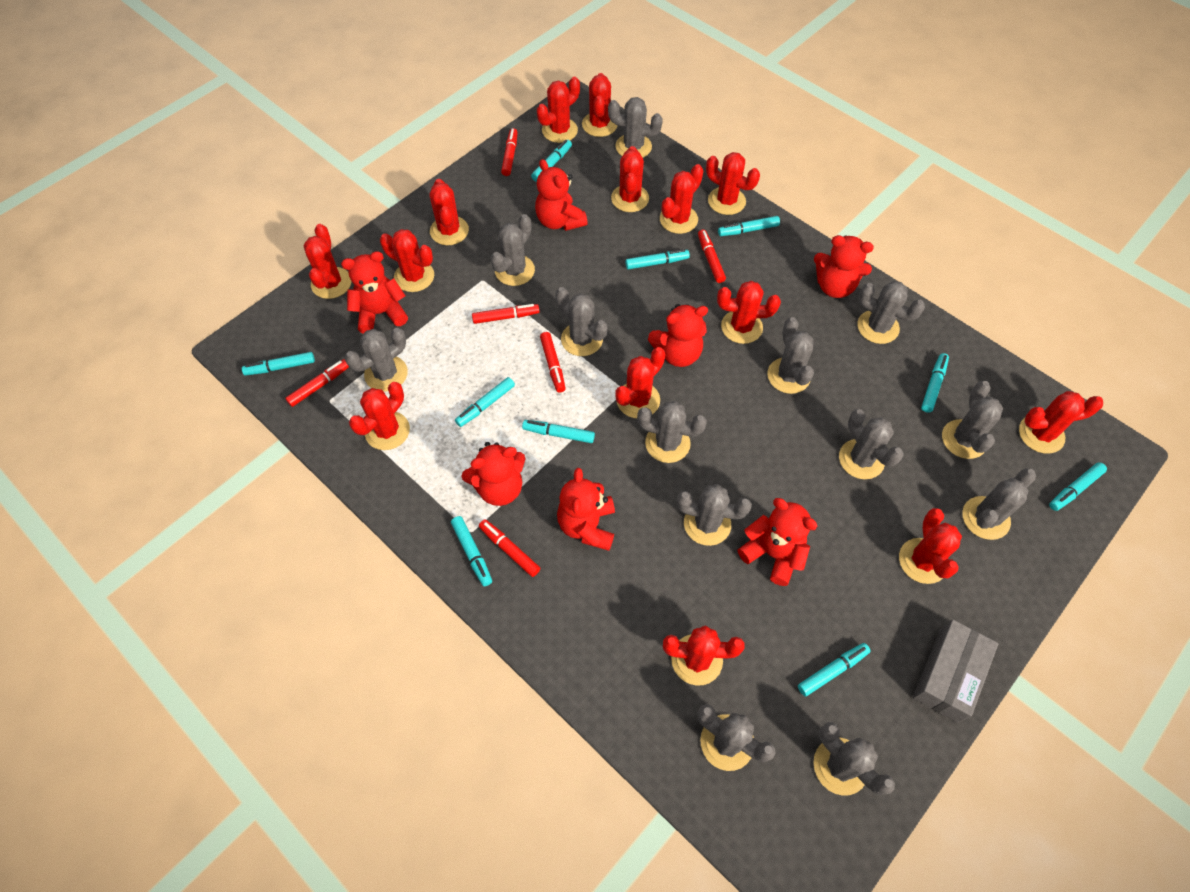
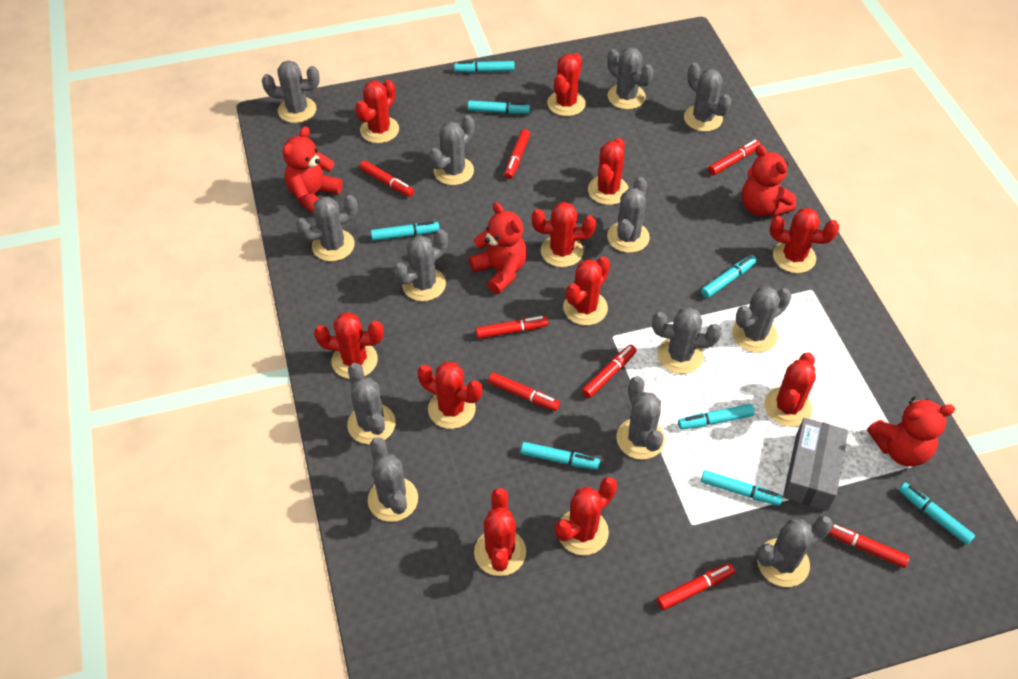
red cactus: [304,224,351,299] [349,382,410,450] [380,229,434,292] [430,179,469,245] [537,77,580,143] [582,73,618,137] [611,146,649,212] [615,347,666,418] [660,164,703,234] [663,626,745,686] [706,152,760,215] [717,281,781,344] [899,508,962,584] [1019,391,1103,454] = 14 -> [314,312,383,379] [355,80,399,143] [417,362,482,429] [474,488,526,576] [532,202,596,267] [547,53,586,116] [555,477,617,555] [563,256,610,325] [588,138,629,205] [764,352,816,427] [770,208,839,273] = 11
red marker: [285,359,349,407] [472,304,540,324] [479,519,540,577] [501,128,518,176] [540,332,566,393] [698,230,726,283] = 6 -> [359,160,414,197] [475,316,548,339] [488,372,560,411] [504,129,530,179] [582,345,637,398] [657,563,735,610] [708,140,761,175] [828,524,910,568] = 8
red teddy bear: [341,251,408,334] [461,442,526,506] [535,159,588,231] [557,468,615,551] [648,304,708,367] [738,498,817,586] [814,235,874,298] = 7 -> [283,126,343,214] [469,202,527,294] [742,145,796,217] [867,397,955,467] = 4
turquoise marker: [242,352,315,376] [451,516,492,586] [455,377,515,427] [522,420,595,443] [531,140,572,182] [625,249,690,269] [718,216,780,236] [798,643,871,696] [921,353,949,413] [1049,462,1107,511] = 10 -> [371,221,440,241] [454,61,515,73] [468,100,530,114] [521,442,600,470] [678,404,755,429] [701,255,757,298] [701,470,783,506] [899,482,975,545] = 8

